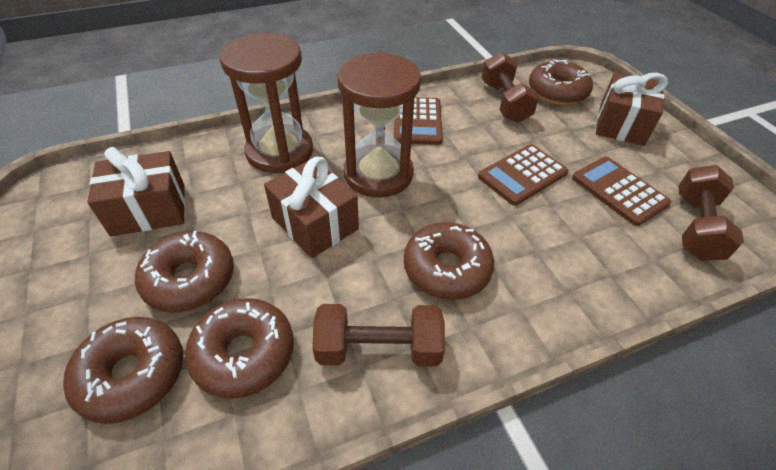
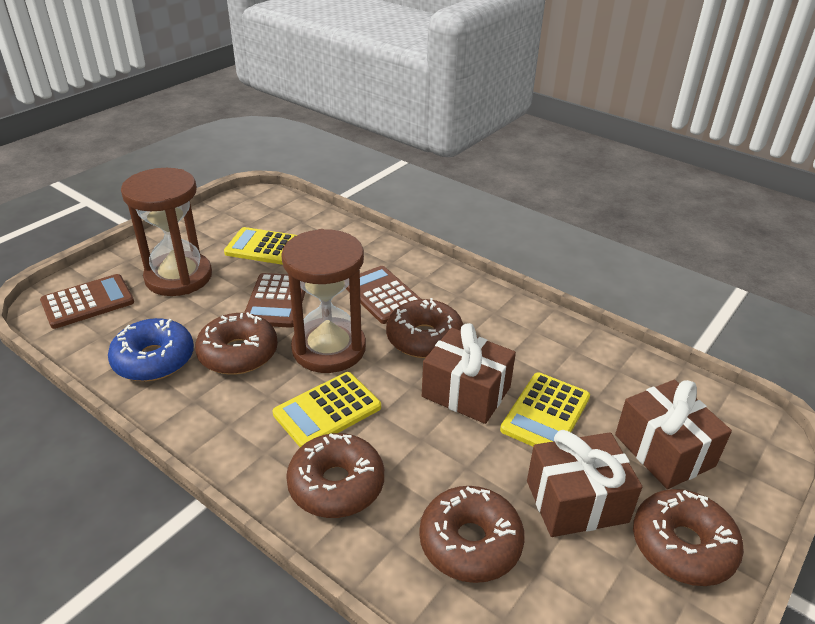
blue donut: none = 0 -> [108,318,194,381] = 1
brown dumbbell: [312,304,445,367] [481,52,539,123] [678,165,744,261] = 3 -> none = 0
yellow calculator: none = 0 -> [224,227,297,265] [273,372,381,447] [500,372,590,447] = 3

